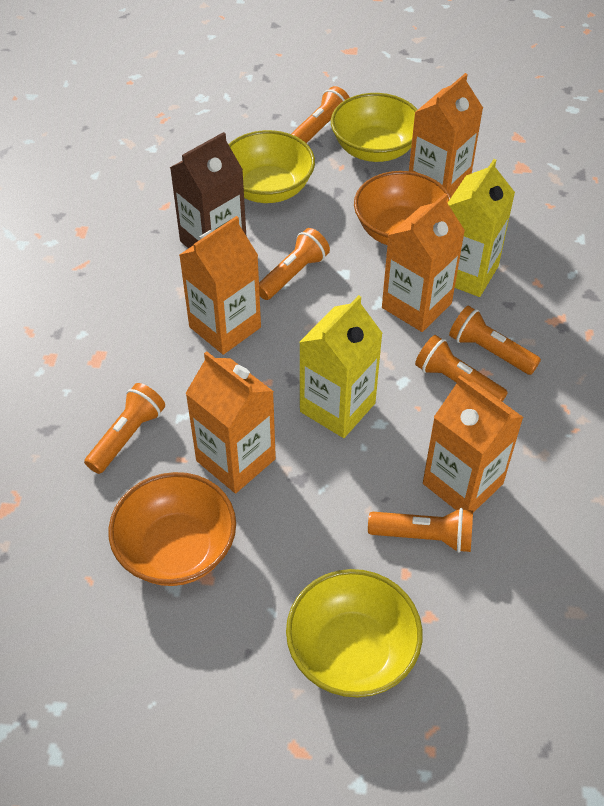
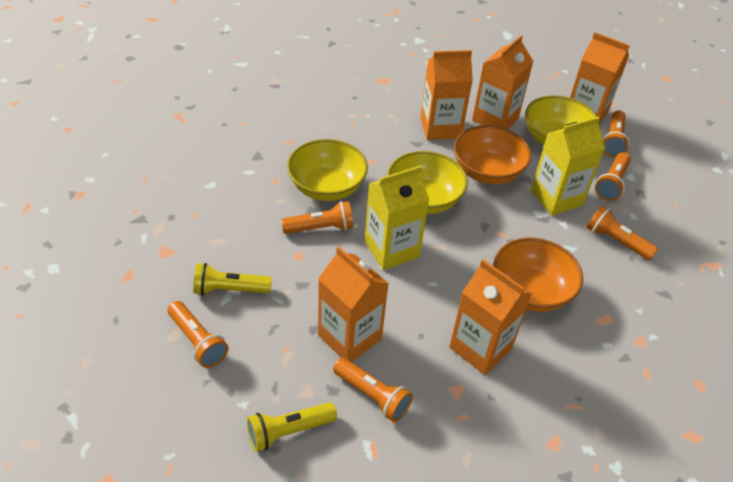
brown carton: [170,132,246,249] = 1 -> none = 0
yellow flashlight: none = 0 -> [193,263,272,296] [247,402,337,452] = 2

